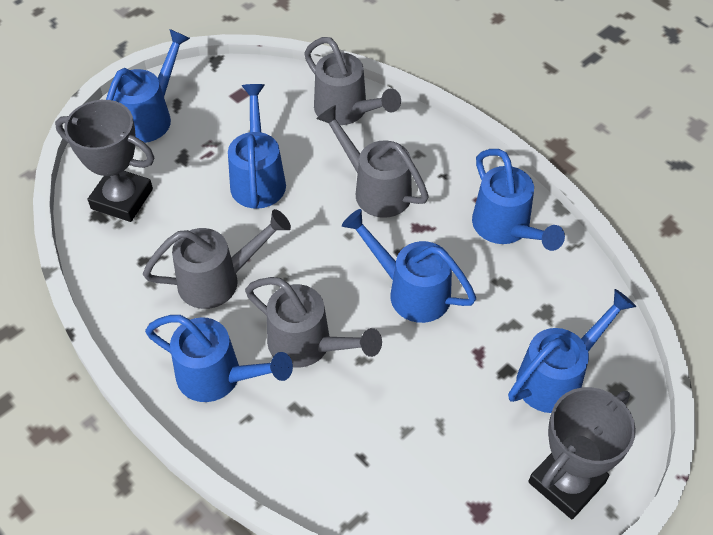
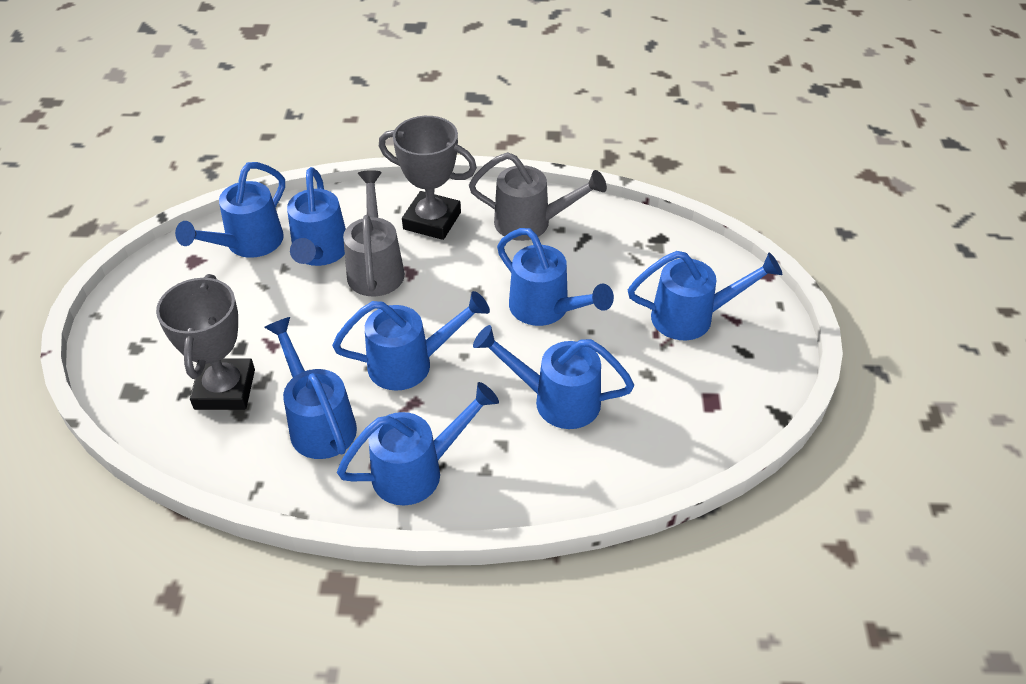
blue watering can: [106,29,190,143] [145,315,293,402] [228,84,286,209] [342,209,476,323] [472,149,565,251] [508,289,636,413] = 6 -> [175,162,285,258] [264,317,357,459] [287,167,346,266] [332,291,490,391] [337,382,499,505] [473,325,634,429] [497,228,614,326] [627,251,782,340] = 8
grey watering can: [143,209,291,309] [245,277,382,367] [304,37,401,125] [316,105,429,218] = 4 -> [343,170,405,296] [469,152,607,241] = 2

